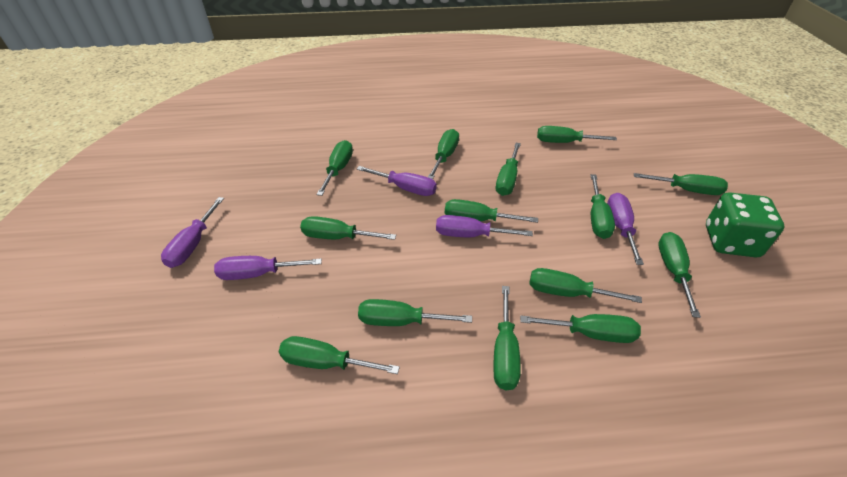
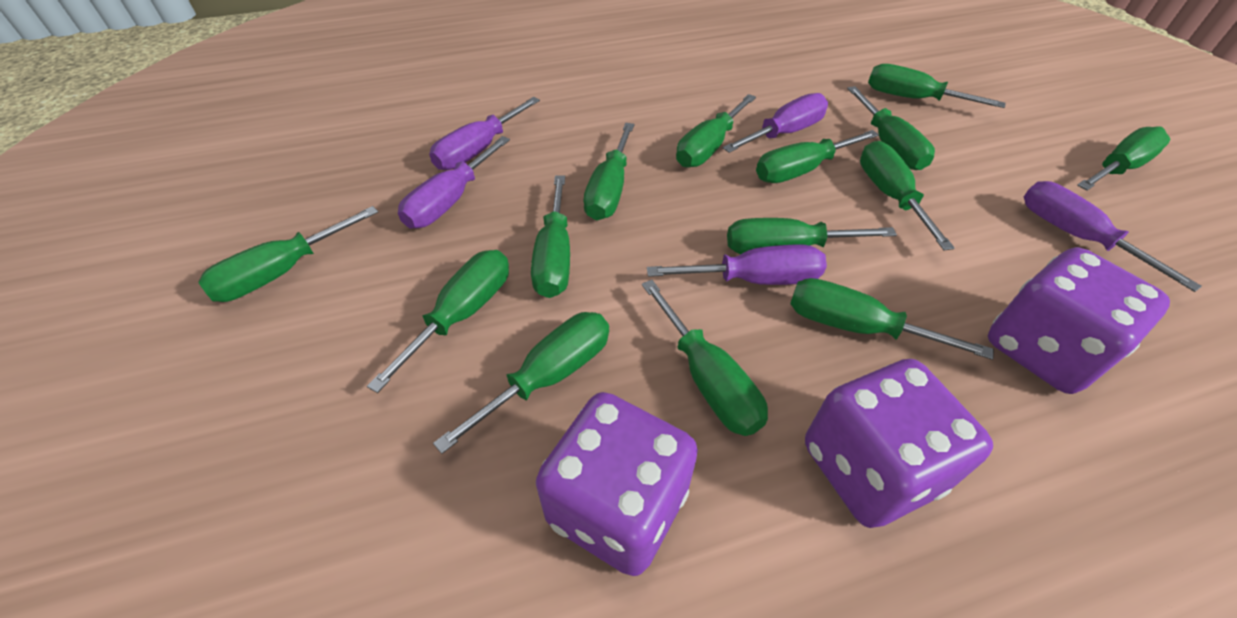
green dice: [706,192,784,258] = 1 -> none = 0
purple dice: none = 0 -> [536,392,698,576] [805,359,993,528] [988,247,1170,394] = 3

